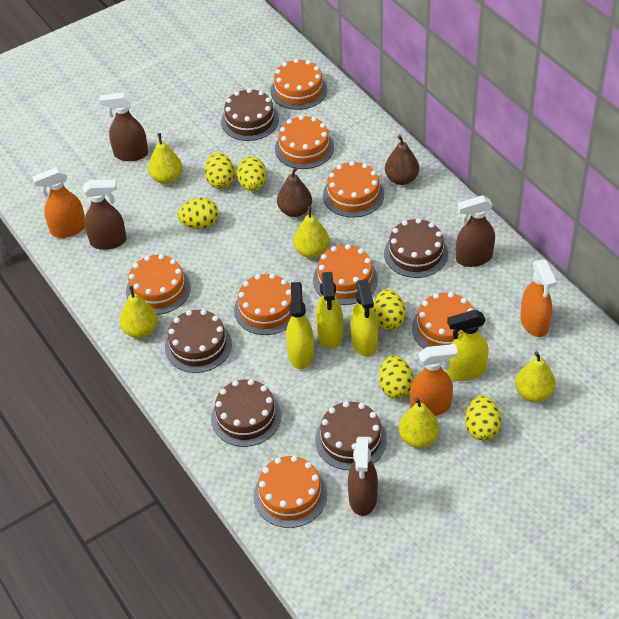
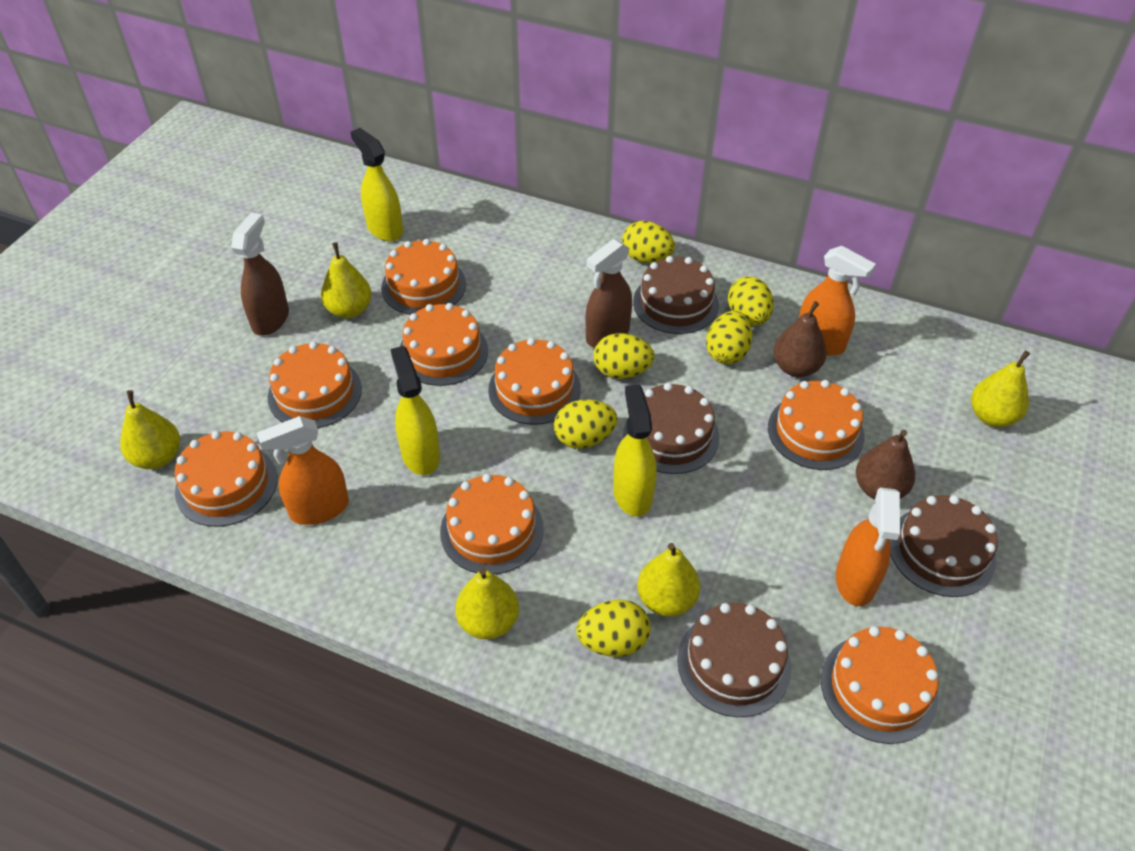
brown cake: [165,309,232,373] [211,379,281,447] [221,88,279,141] [315,401,387,470] [384,218,448,278] = 5 -> [623,383,719,474] [633,256,719,334] [677,603,791,717] [890,495,998,597] = 4
brown spray bottle: [83,179,127,250] [99,93,148,161] [348,437,378,516] [456,195,495,267] = 4 -> [231,213,289,336] [586,239,632,348] = 2
yellow spray bottle: [286,282,314,370] [316,272,343,349] [350,279,378,357] [446,310,489,381] = 4 -> [350,128,403,241] [390,346,440,475] [613,385,656,517] = 3

